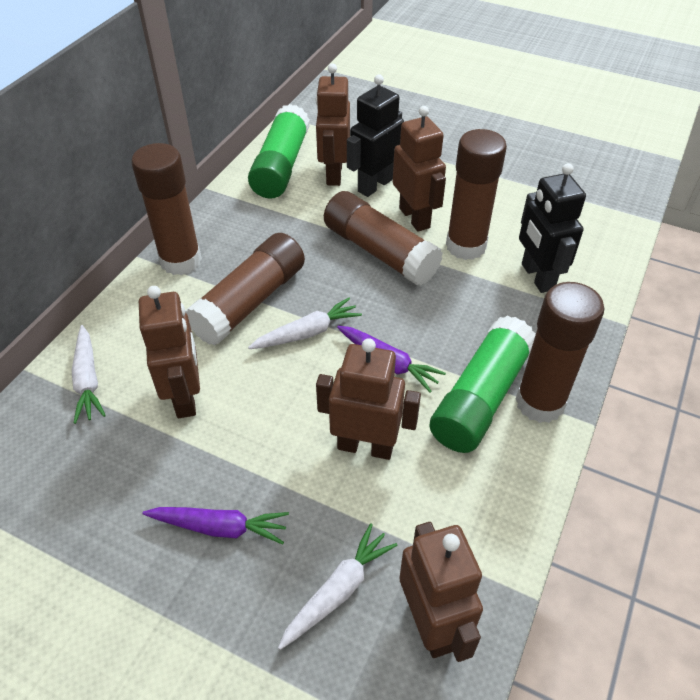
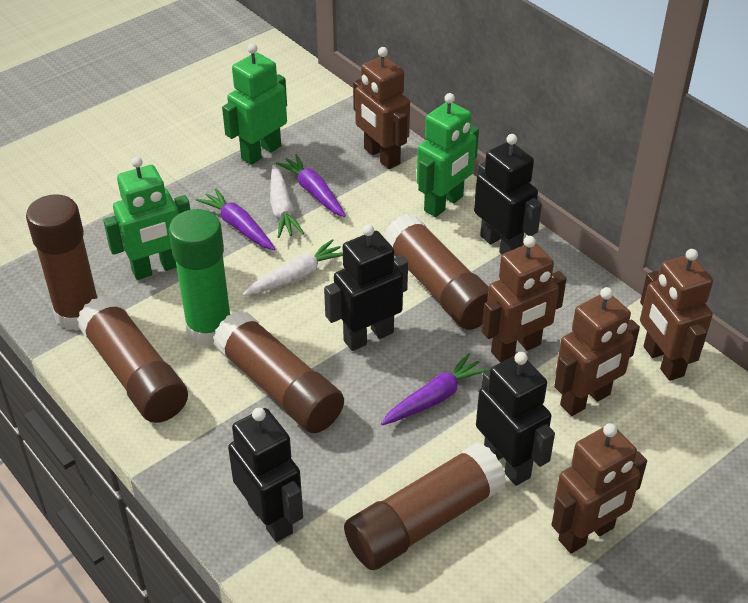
black robot: [347,74,404,197] [519,163,586,293] = 2 -> [228,408,303,542] [324,224,408,351] [474,134,542,255] [476,352,555,486] = 4
green glue stick: [248,104,310,199] [429,316,536,453] = 2 -> [169,209,231,346] = 1
green robot: none = 0 -> [103,156,190,280] [222,43,287,165] [417,93,479,217] = 3
purple carrot: [142,507,289,545] [337,326,446,393] = 2 -> [196,188,275,250] [276,154,346,217] [381,353,489,425] = 3
white carrot: [72,325,106,424] [248,298,362,349] [278,523,398,650] = 3 -> [242,239,343,296] [270,165,304,238] = 2

